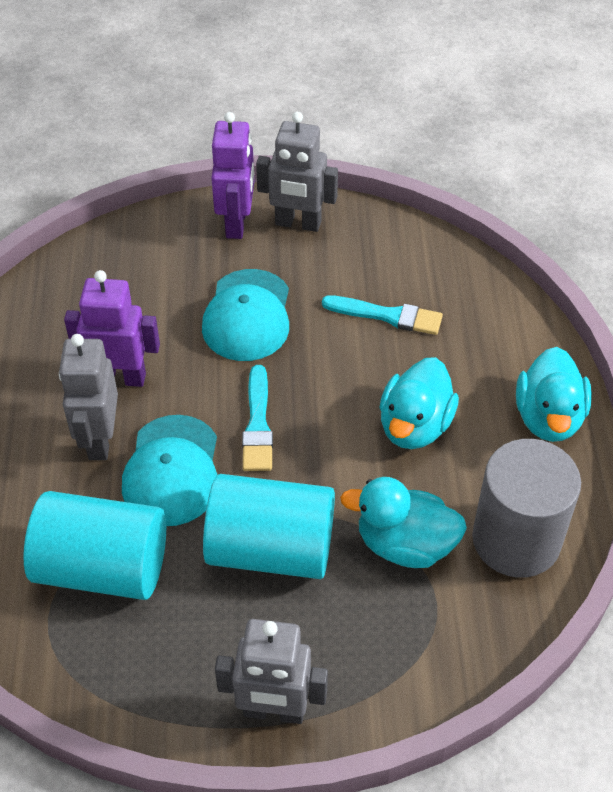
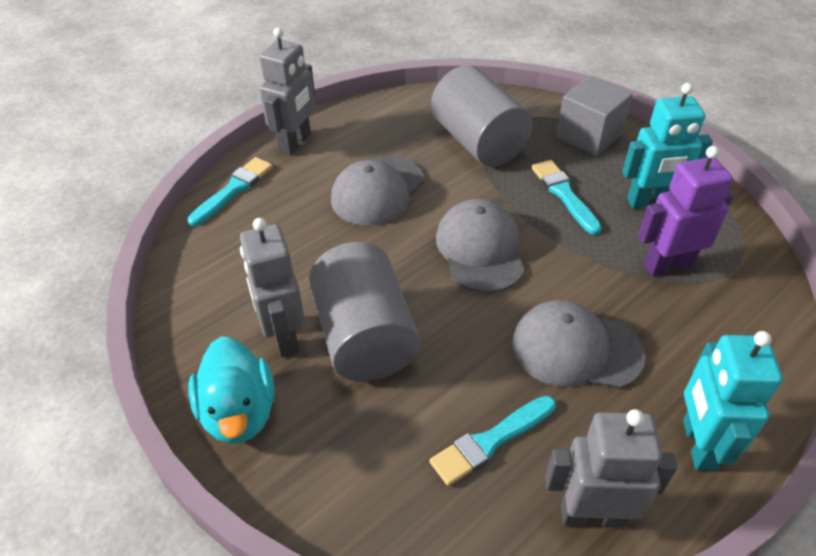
grey cap: none = 0 -> [331,155,424,226] [436,199,525,293] [512,300,646,388] = 3
grey cube: none = 0 -> [556,76,633,156] = 1
grey cylinder: [472,439,581,578] = 1 -> [309,242,420,382] [431,65,533,167] = 2
purple robot: [64,270,160,387] [211,112,254,239] = 2 -> [638,146,733,276] = 1
turquoise brush: [242,365,273,471] [322,295,443,335] = 2 -> [187,157,273,226] [429,396,556,486] [531,160,602,235] = 3
turquoise cap: [122,415,217,526] [202,269,289,361] = 2 -> none = 0
turquoise cylinder: [23,491,166,600] [203,474,335,579] = 2 -> none = 0
turquoise duck: [340,477,467,568] [379,357,459,449] [516,347,592,442] = 3 -> [188,336,275,444] = 1
turquoise robot: none = 0 -> [622,83,713,209] [683,331,783,471] = 2

